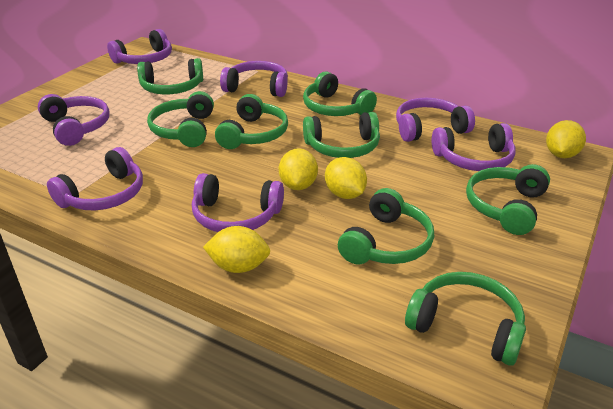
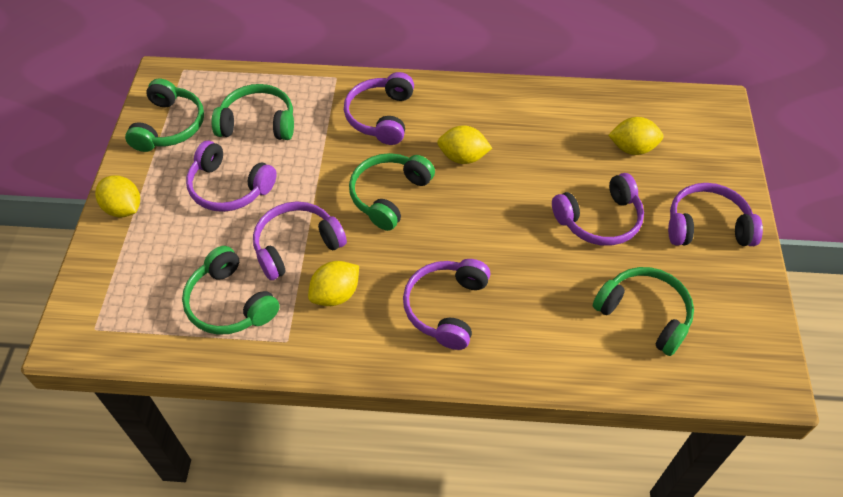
green headphones: [137,58,203,94] [147,91,214,147] [215,94,288,149] [303,71,377,116] [303,112,380,158] [338,188,434,264] [405,272,526,366] [466,164,550,235] = 8 -> [125,79,204,152] [182,246,280,335] [211,84,294,140] [349,153,435,231] [593,267,694,356] = 5
purple headphones: [38,94,110,146] [47,147,143,210] [107,29,172,64] [192,173,284,232] [220,61,288,97] [396,98,475,142] [432,123,515,171] = 7 -> [186,141,277,212] [253,201,347,280] [344,72,414,145] [403,259,491,350] [552,173,644,246] [668,183,763,246] = 6

